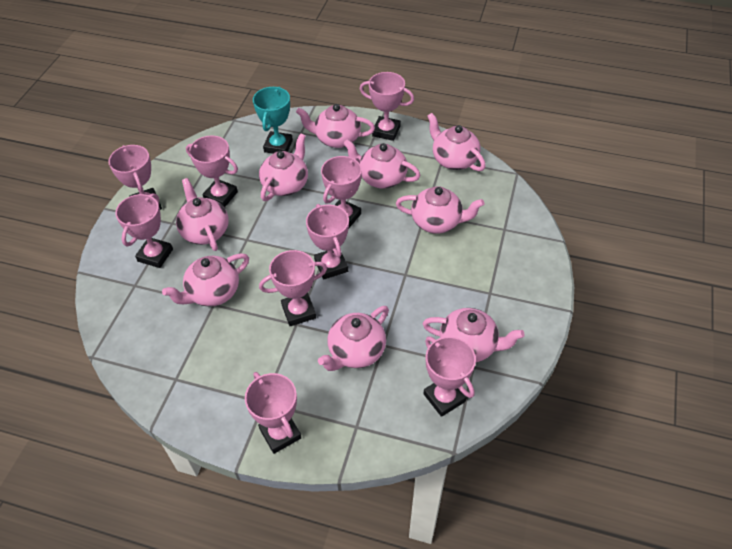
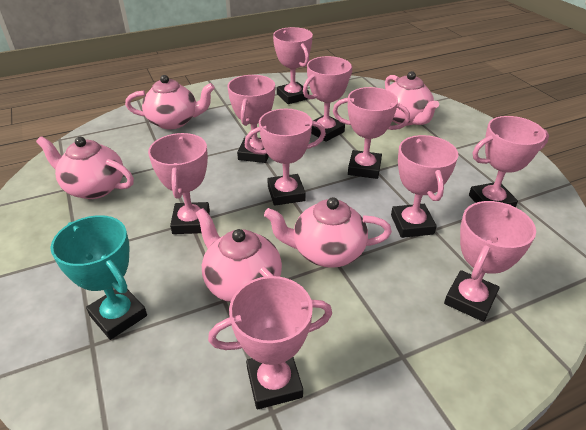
pink teapot: [162,253,249,307] [176,178,229,251] [259,133,308,201] [296,104,375,148] [318,306,389,371] [343,139,421,189] [396,187,485,234] [423,308,525,363] [428,113,486,171] = 9 -> [36,136,134,199] [125,75,215,129] [196,208,282,302] [264,197,392,268] [385,71,439,126] = 5
pink trophy: [108,145,162,210] [116,193,173,268] [186,136,238,208] [245,372,301,454] [259,250,327,326] [306,204,349,280] [321,156,362,228] [360,72,414,141] [423,336,476,417] = 9 -> [148,133,210,234] [208,276,332,409] [227,75,275,163] [245,109,326,206] [273,27,313,104] [303,56,352,142] [333,87,410,179] [391,135,458,238] [444,201,536,322] [469,116,549,207] = 10

